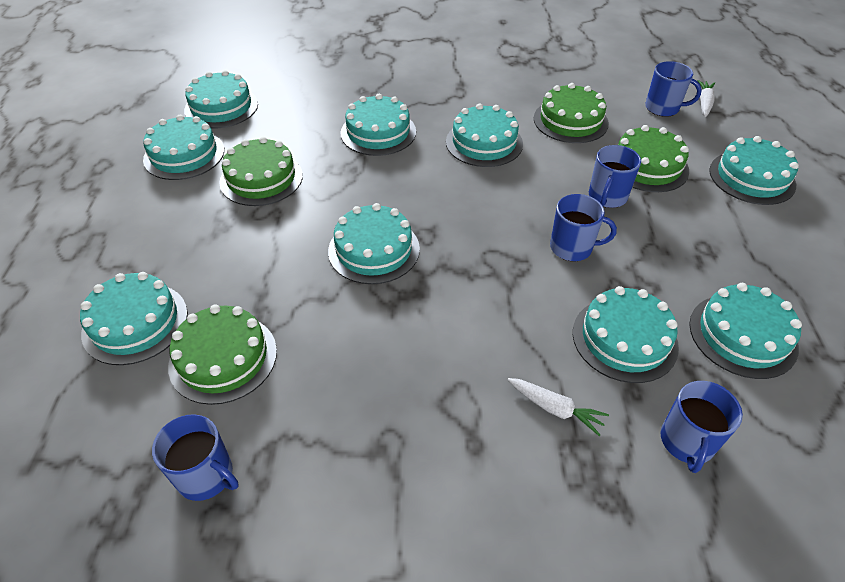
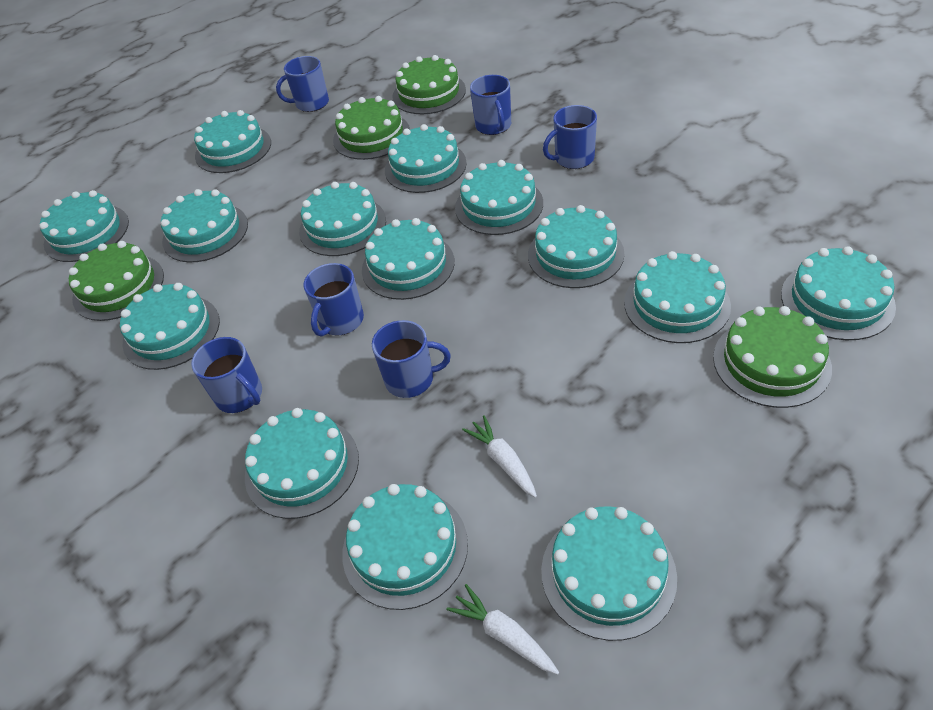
blue mug: [152,414,239,501] [550,194,617,261] [589,145,641,208] [645,61,702,117] [660,381,743,473] = 5 -> [191,337,262,413] [276,56,329,112] [304,263,364,337] [372,320,451,398] [470,75,511,135] [543,105,597,169] = 6
turquoise cake: [80,272,188,365] [143,115,224,180] [184,70,258,129] [328,203,420,284] [340,94,416,156] [446,103,523,167] [573,286,679,383] [689,283,802,379] [709,136,799,205] = 9 -> [39,190,129,262] [120,283,220,370] [161,189,248,262] [194,110,271,173] [245,408,359,519] [299,182,386,256] [342,484,468,610] [362,218,455,300] [385,124,467,193] [455,160,543,235] [528,205,625,288] [541,506,677,641] [624,251,731,343] [781,246,896,340] = 14

